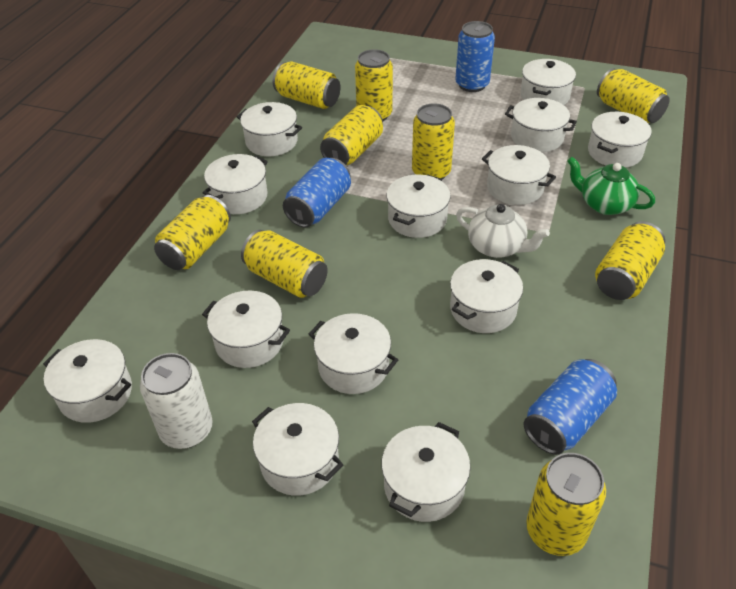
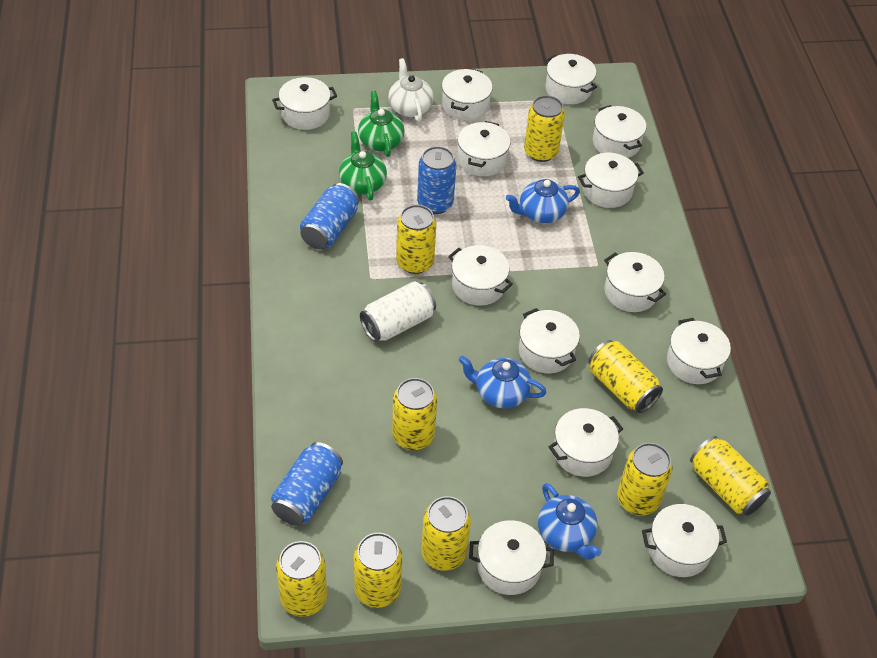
blue teapot: none = 0 -> [459,356,547,408] [506,179,580,223] [538,483,601,560] = 3
green teapot: [567,157,655,215] = 1 -> [339,132,387,201] [358,91,405,157] = 2

